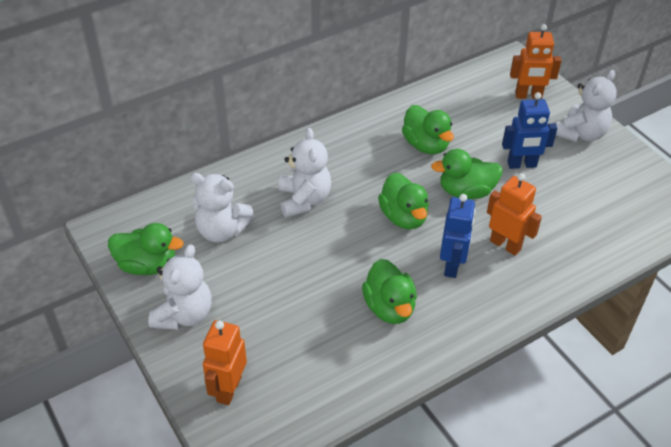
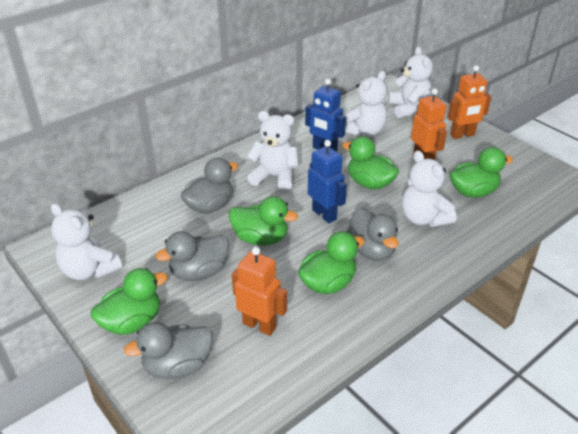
grey duck: none = 0 -> [124,322,213,379] [156,231,229,281] [181,158,238,214] [346,208,399,261] = 4
white teddy bear: [148,244,212,330] [190,173,254,243] [278,128,331,218] [556,70,616,142] = 4 -> [51,203,122,280] [247,111,299,191] [344,71,387,136] [389,47,433,118] [402,150,456,227] = 5

